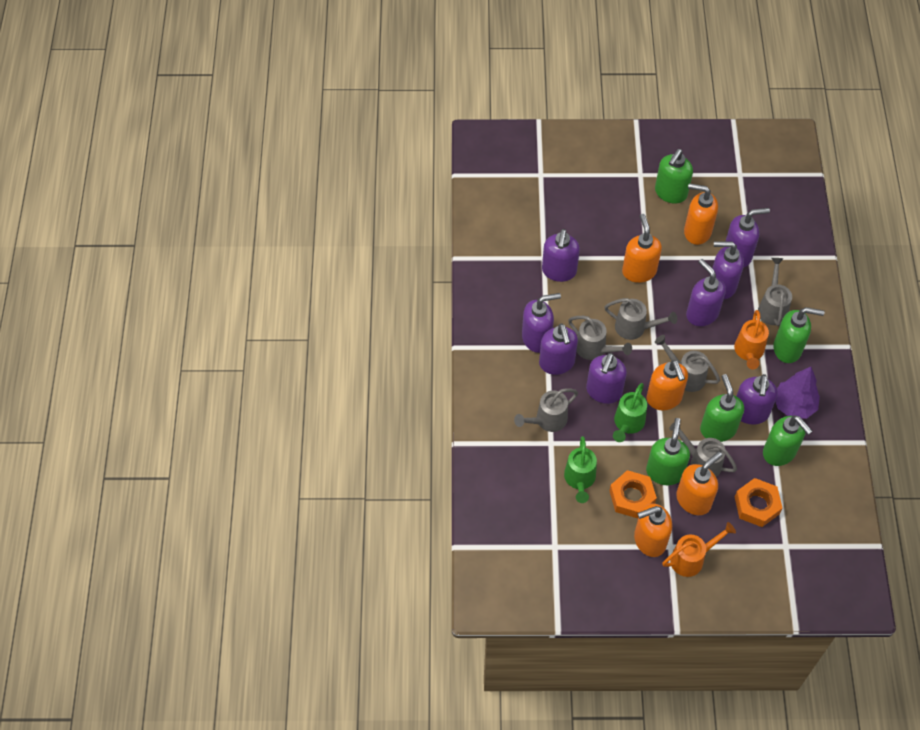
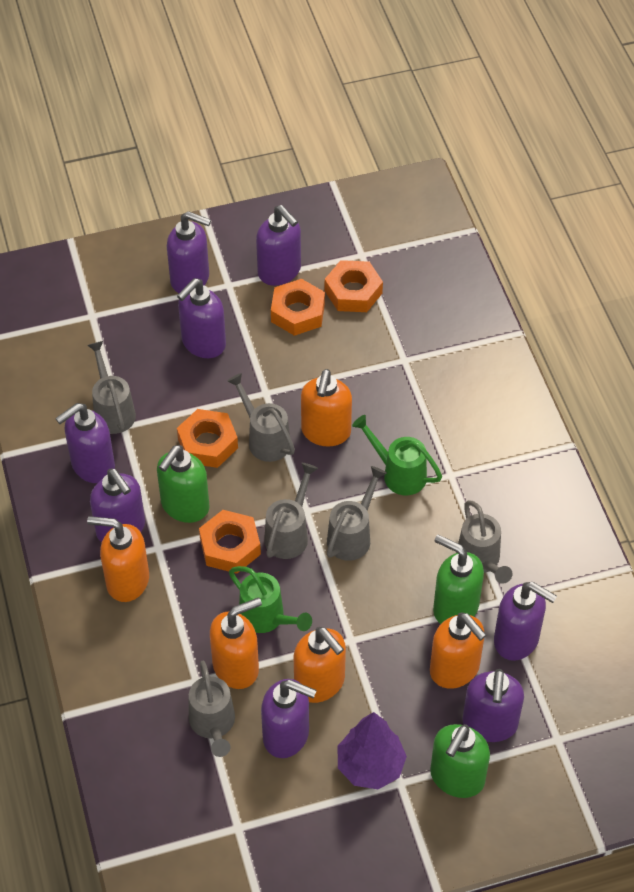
green soap dispenser: [646,418,690,485] [655,149,693,204] [700,374,744,442] [763,415,812,466] [773,307,825,363] = 5 -> [157,445,210,523] [430,724,490,798] [433,535,484,624] = 3
orange nut: [609,470,657,518] [735,478,782,527] = 2 -> [177,409,238,468] [199,510,261,574] [271,279,325,336] [325,260,383,312] = 4
orange watering can: [662,522,736,577] [734,310,769,370] = 2 -> none = 0

